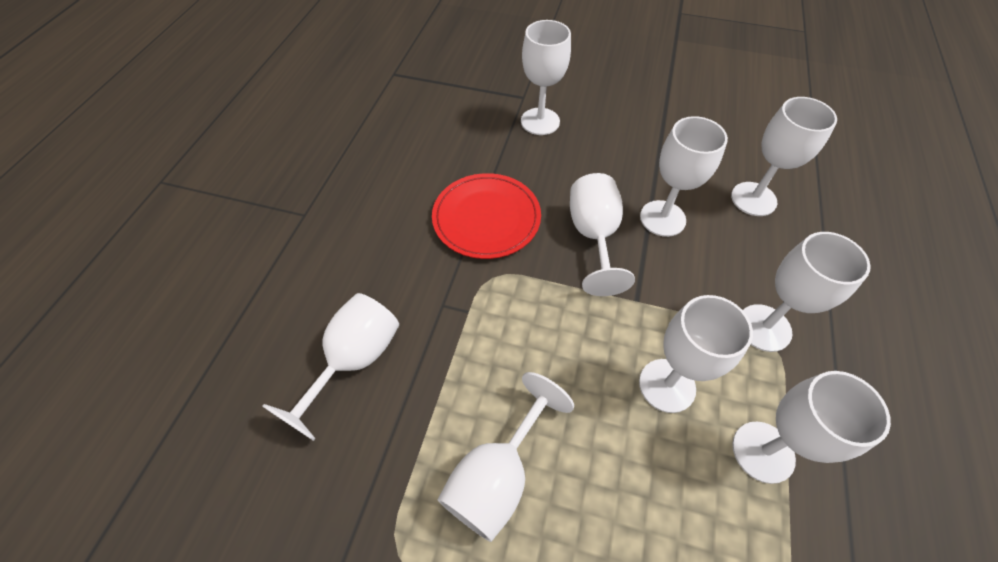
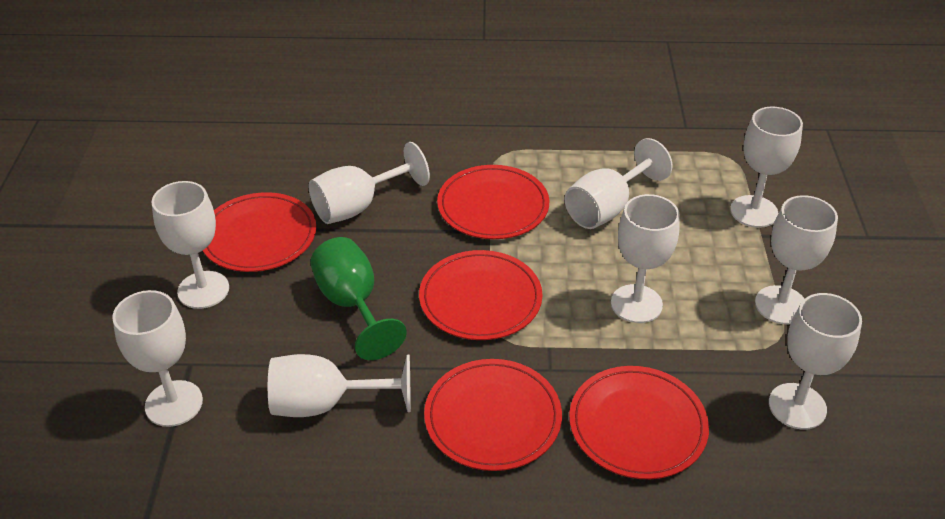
green goblet: none = 0 -> [310,237,407,360] = 1
red plate: [432,173,541,259] = 1 -> [203,192,316,272] [419,250,542,340] [424,359,562,471] [437,165,549,239] [569,366,709,479] = 5

